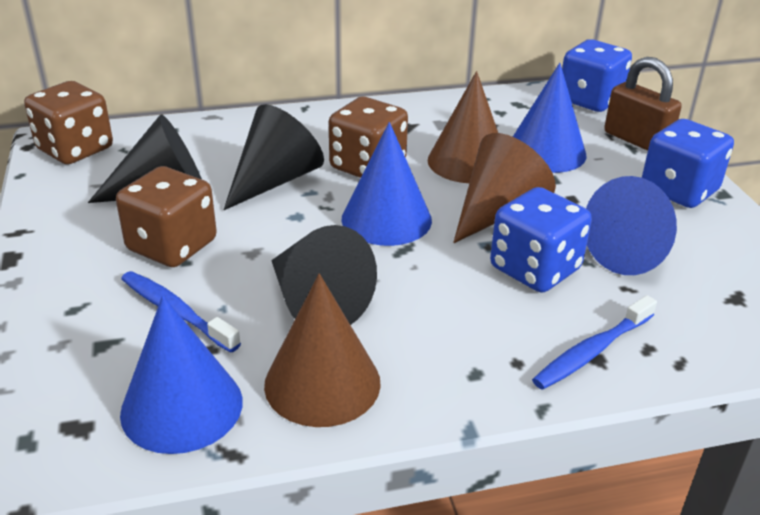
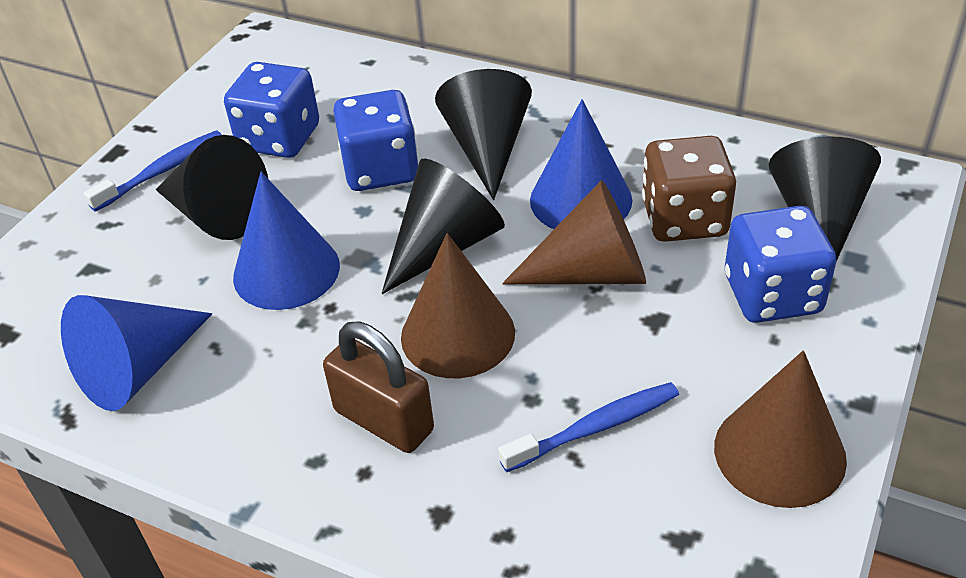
black cone: [88,114,202,203] [224,104,324,210] [271,225,377,325] = 3 -> [156,135,268,240] [381,158,505,294] [435,69,532,200] [769,136,881,262] = 4
blue cone: [120,295,243,454] [341,122,432,246] [513,63,586,173] [586,176,677,275] = 4 -> [61,295,212,411] [233,172,340,310] [530,99,632,229] = 3
brown dice: [24,81,113,164] [116,166,217,267] [329,97,408,178] = 3 -> [642,136,736,242] = 1

